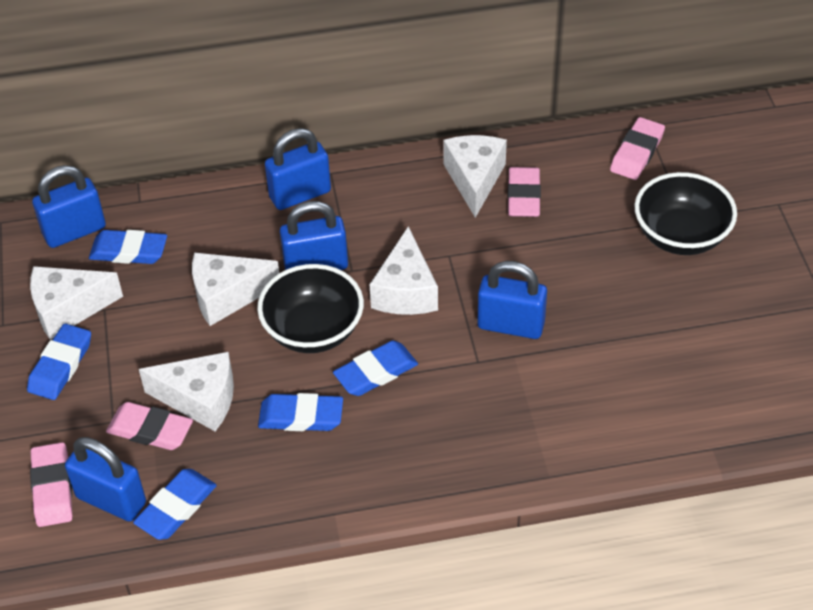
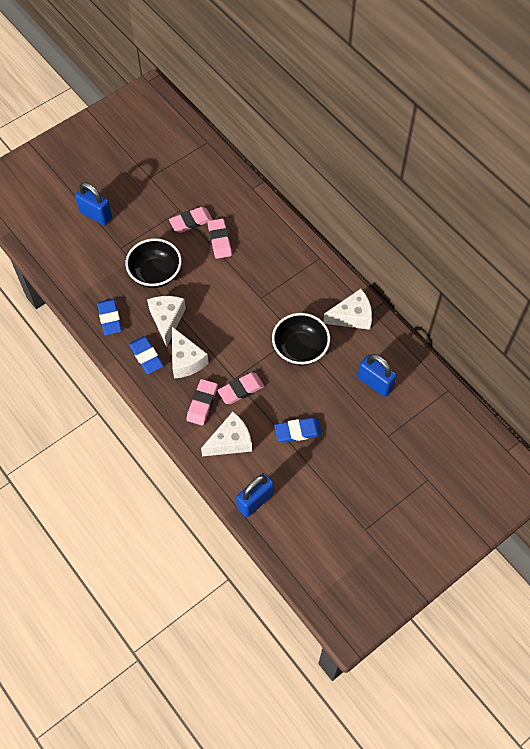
blue eraser: [27,324,91,400] [89,230,167,264] [133,469,217,540] [258,393,343,431] [333,340,418,396] = 5 -> [97,299,122,335] [129,336,163,374] [274,418,322,443] = 3
blue padlock: [32,165,106,248] [65,437,146,522] [265,128,331,210] [280,201,348,270] [477,261,547,339] = 5 -> [75,183,112,225] [236,473,274,517] [358,354,397,397] = 3
white cheese: [30,266,123,340] [139,352,234,431] [192,252,279,326] [369,226,438,315] [443,135,507,218] = 5 -> [147,296,186,347] [172,327,209,379] [201,412,252,456] [323,289,372,330] = 4

